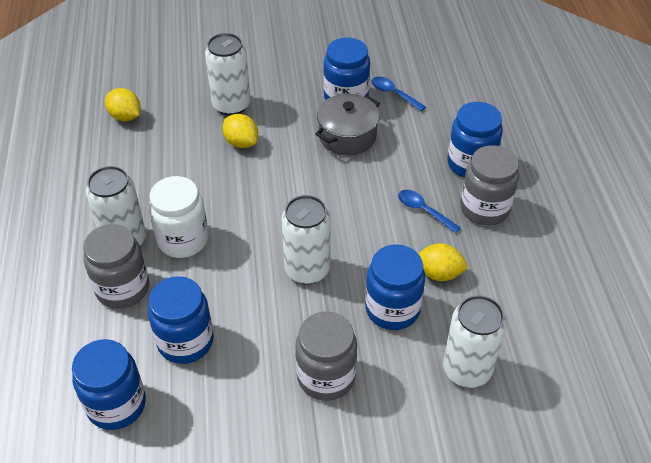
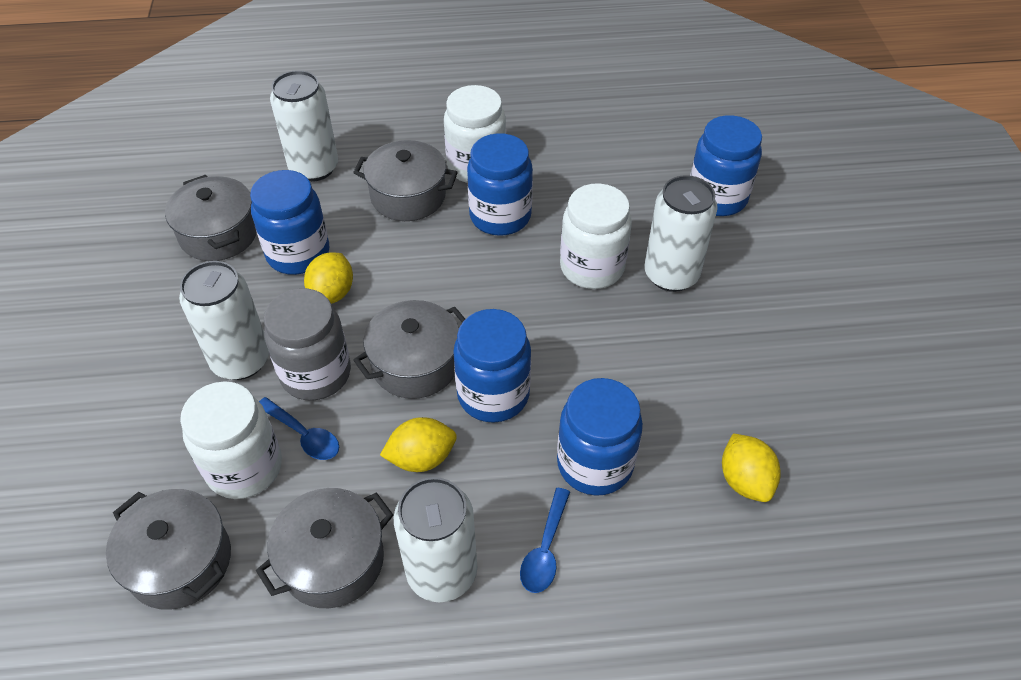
grey jar: [83,224,149,309] [295,312,357,401] [460,145,519,225] = 3 -> [264,288,351,401] = 1
grey pot: [315,94,380,156] = 1 -> [106,489,231,610] [165,175,257,261] [256,488,393,608] [353,140,458,221] [353,300,465,399] = 5
white jar: [149,176,209,258] = 1 -> [180,381,282,499] [444,85,506,183] [560,183,632,289] = 3

